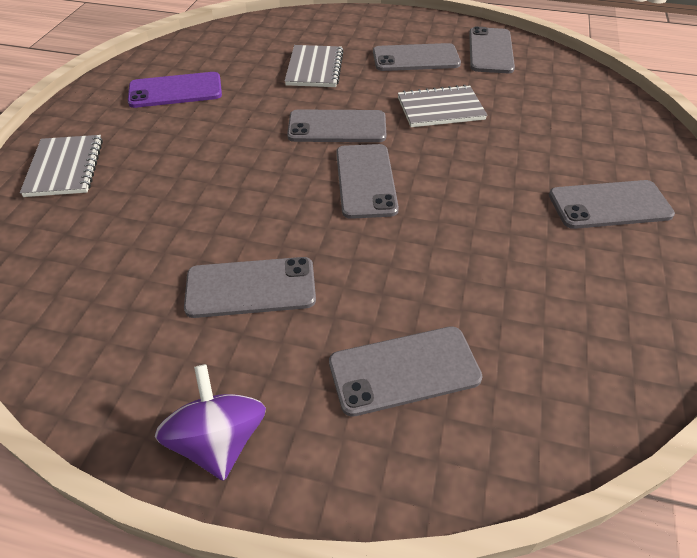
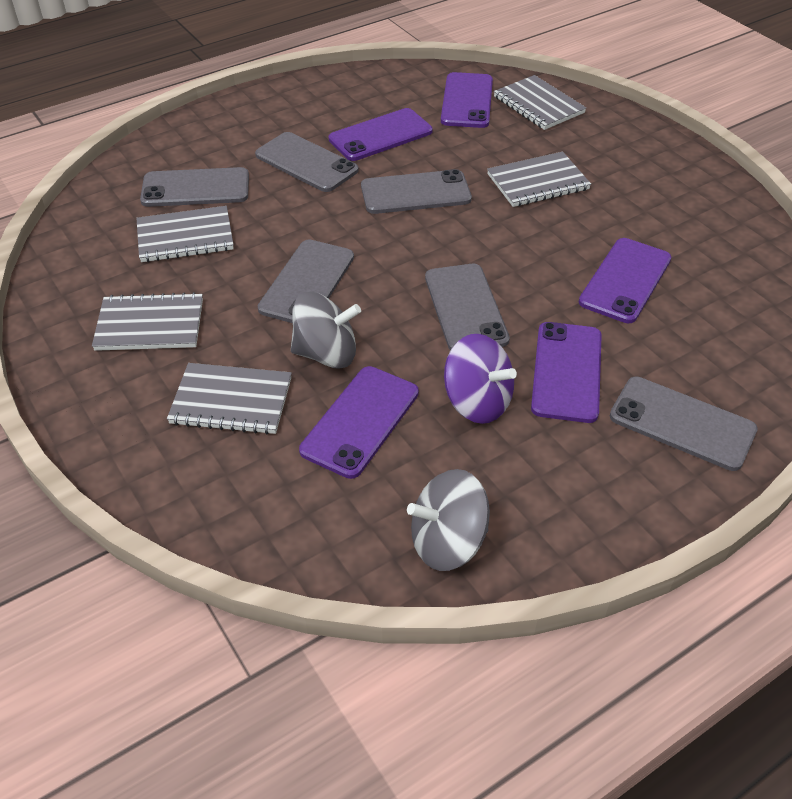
grey notebook: [20,135,103,197] [285,45,344,87] [398,85,487,127] = 3 -> [92,292,203,351] [136,206,234,262] [167,363,292,435] [487,152,591,207] [494,75,586,130] = 5
grey phone: [184,257,316,318] [287,110,386,142] [329,326,483,417] [336,144,399,219] [373,43,461,71] [469,27,515,73] [549,180,675,229] = 7 -> [140,167,249,207] [255,132,359,192] [258,240,354,323] [361,169,472,214] [425,264,510,350] [610,377,758,471] = 6
grey spinning top: none = 0 -> [291,292,361,369] [407,469,490,571] = 2
purple phone: [128,72,222,108] = 1 -> [299,366,419,479] [329,108,433,161] [441,72,493,128] [531,322,602,423] [579,238,671,323] = 5

